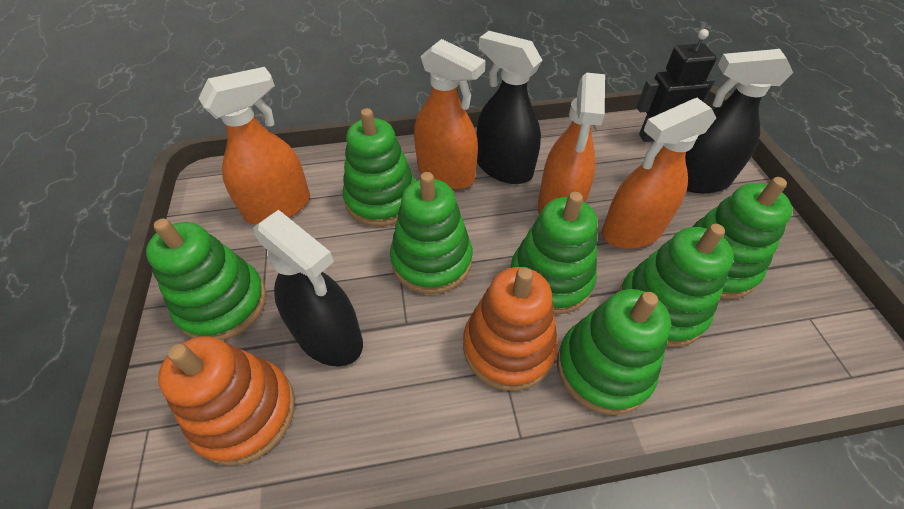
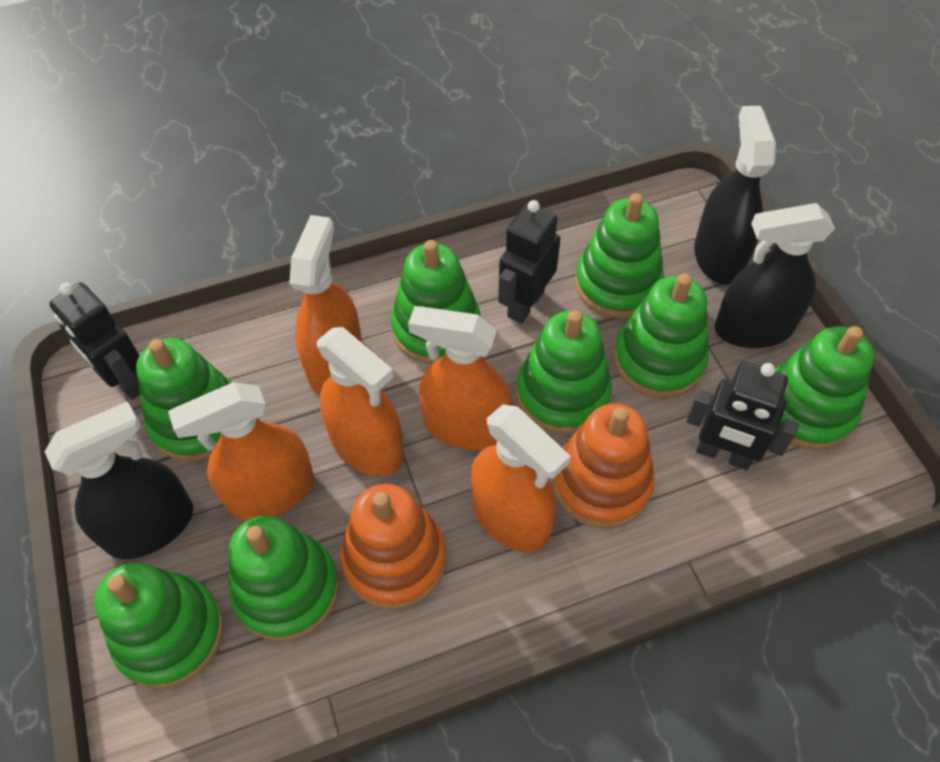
black robot: [637,29,716,142] = 1 -> [49,282,140,400] [498,200,560,324] [686,362,799,470] = 3
green stacking toy: [146,218,266,341] [343,108,416,227] [390,172,473,294] [510,192,597,315] [557,289,671,415] [619,224,734,347] [692,177,793,299] = 7 -> [94,563,224,689] [136,338,232,462] [229,516,339,642] [391,240,481,364] [517,310,612,434] [575,193,664,318] [614,274,709,398] [775,326,874,450] = 8
orange spray bottle: [199,67,310,225] [414,39,486,189] [538,73,605,214] [602,98,716,249] = 4 -> [168,382,314,520] [289,215,362,395] [317,327,404,477] [408,306,512,450] [470,404,571,552] = 5

